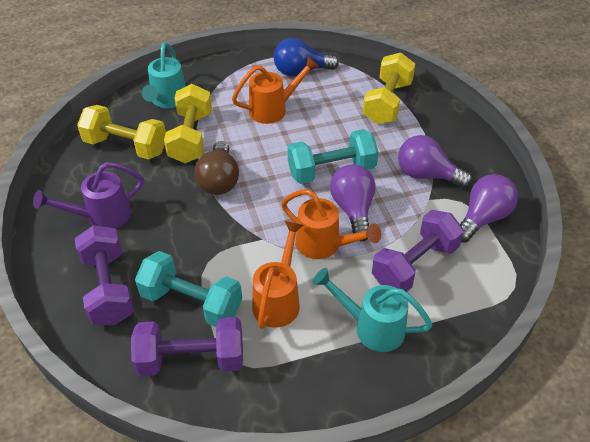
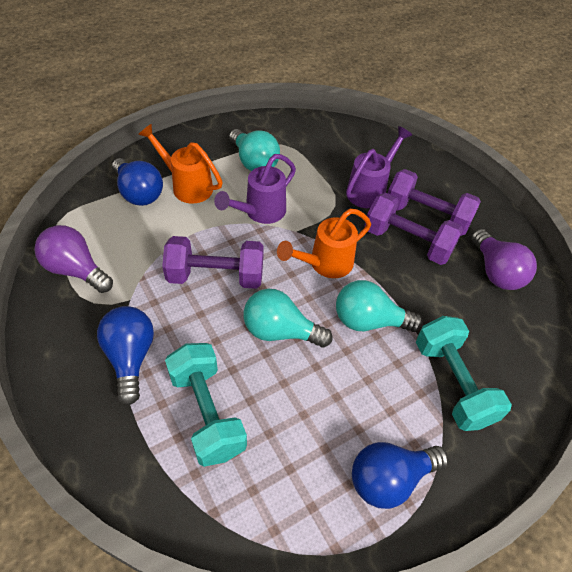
blue light bulb: [274,38,339,77] = 1 -> [97,306,154,405] [112,158,163,206] [352,442,449,509] = 3
brown light bulb: [194,141,239,195] = 1 -> none = 0
orange watering can: [232,56,319,124] [252,221,303,329] [281,189,381,259] = 3 -> [138,124,223,204] [277,209,371,278] = 2
purple light bulb: [330,164,375,241] [398,135,472,188] [460,174,518,243] = 3 -> [34,225,113,293] [471,229,537,290] = 2
purple watering can: [33,162,144,229] = 1 -> [214,154,296,224] [346,126,412,208] = 2
turquoise light bulb: none = 0 -> [229,129,280,171] [244,289,332,348] [336,280,423,332] = 3
turquoise watering can: [142,43,186,108] [312,268,432,352] = 2 -> none = 0
yellow dumbbell: [77,105,166,159] [164,84,212,163] [363,52,415,124] = 3 -> none = 0

